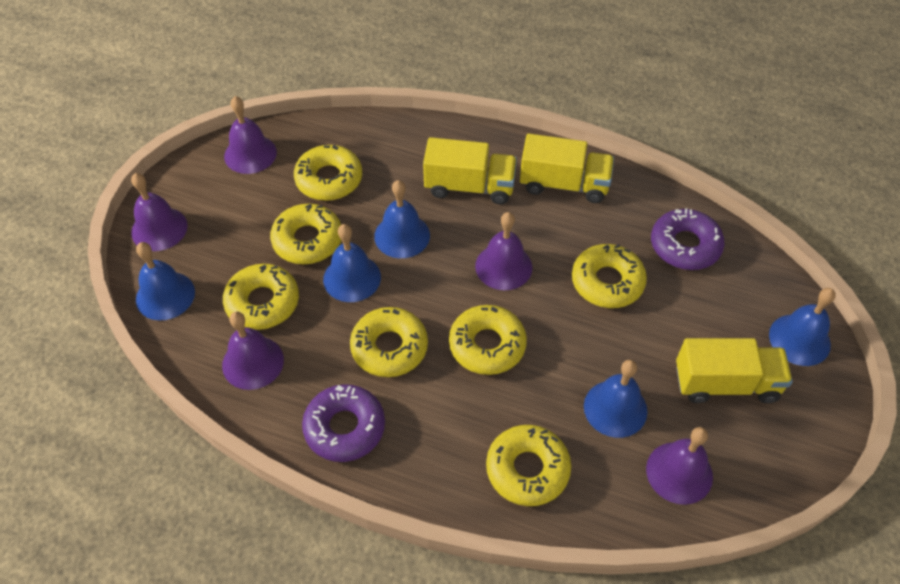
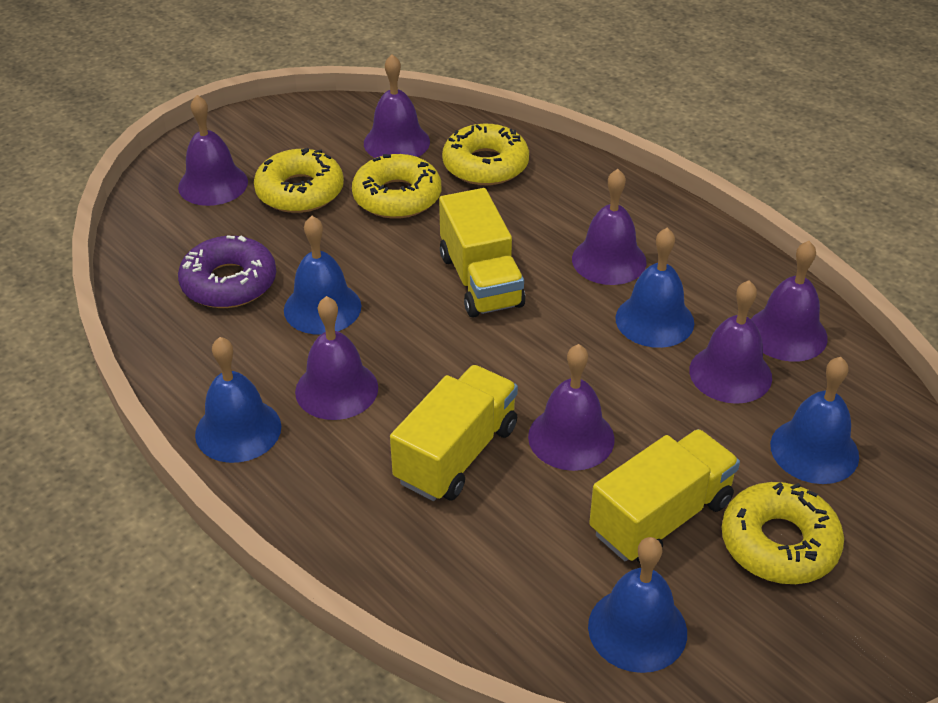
purple bell: [131,173,188,251] [222,311,284,390] [224,96,277,174] [475,212,532,290] [646,427,713,505] = 5 -> [178,95,248,206] [295,296,378,420] [364,54,430,158] [528,344,615,471] [572,169,647,285] [689,280,772,404] [751,241,828,362] = 7
purple donut: [302,384,385,462] [651,208,725,270] = 2 -> [178,235,276,308] = 1
yellow donut: [223,264,299,330] [270,204,341,264] [294,145,362,201] [350,307,428,377] [449,305,527,375] [486,425,571,506] [572,244,647,308] = 7 -> [254,148,344,213] [352,154,441,219] [442,124,529,185] [722,482,844,584] = 4

